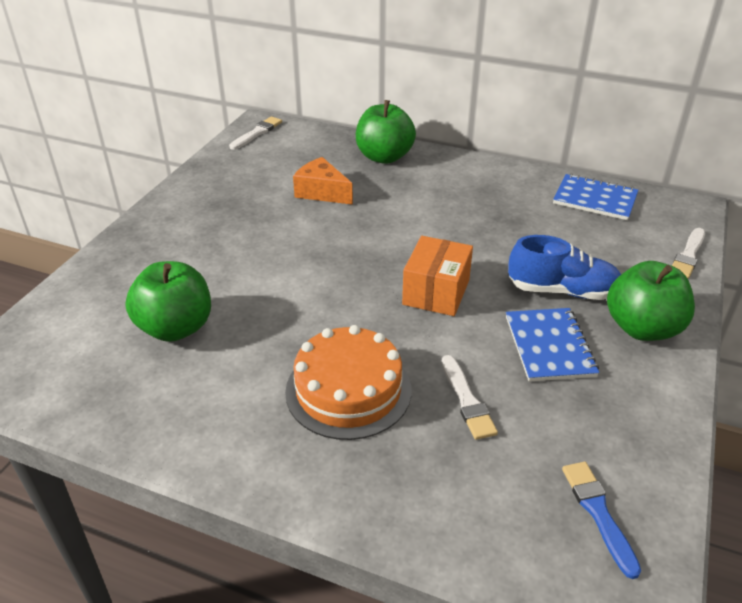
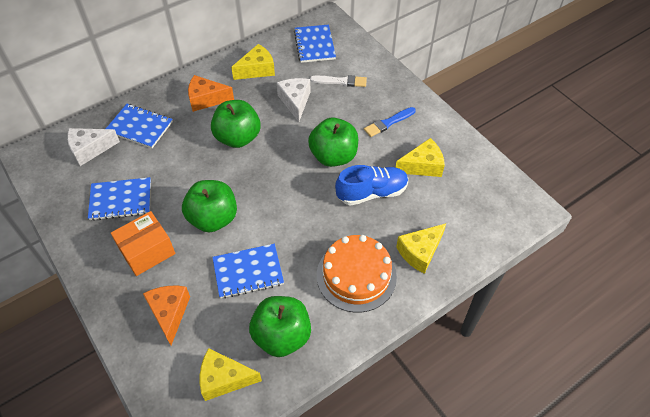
blue notebook: [506,308,599,382] [553,174,638,220] = 2 -> [88,177,151,221] [106,104,173,148] [212,244,284,299] [294,24,336,63] = 4
green apple: [125,261,211,342] [356,100,416,164] [607,261,695,341] = 3 -> [182,180,237,232] [211,100,261,148] [249,296,311,357] [308,118,358,167] = 4
orange cheese: [293,157,353,205] = 1 -> [143,286,190,345] [188,75,234,112] = 2
white brush: [229,116,282,150] [442,355,498,440] [672,228,705,279] = 3 -> [310,75,367,87] = 1
white cheese: none = 0 -> [67,128,120,166] [277,78,311,122] = 2
yellow cheese: none = 0 -> [200,348,262,401] [231,44,275,80] [395,138,445,177] [396,223,446,274] = 4

